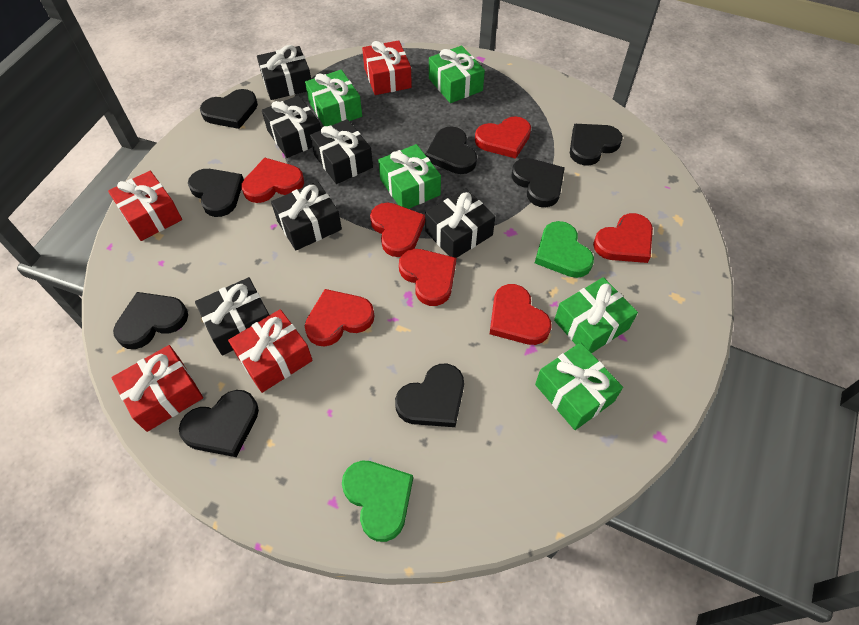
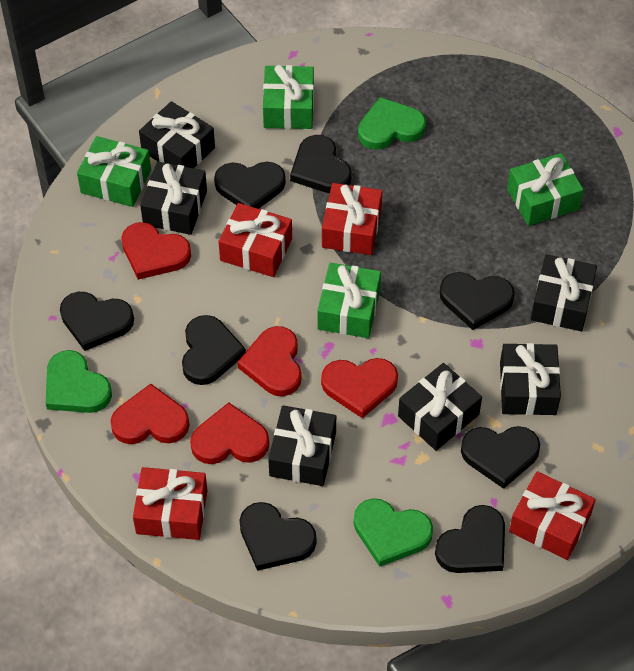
green gift: [305,70,362,126] [378,144,441,209] [429,46,485,103] [535,342,623,430] [554,277,638,353] = 5 -> [77,136,151,207] [263,65,314,129] [318,263,381,338] [507,153,584,226] = 4
green heart: [342,461,413,542] [535,221,594,278] = 2 -> [46,350,112,413] [354,498,433,567] [358,97,426,150] = 3
red heart: [242,158,304,203] [305,289,374,347] [370,203,425,257] [399,249,456,306] [475,116,531,159] [490,284,552,345] [593,213,653,263] = 7 -> [110,384,189,444] [121,222,191,280] [190,402,269,464] [237,326,302,396] [321,358,398,418] = 5

